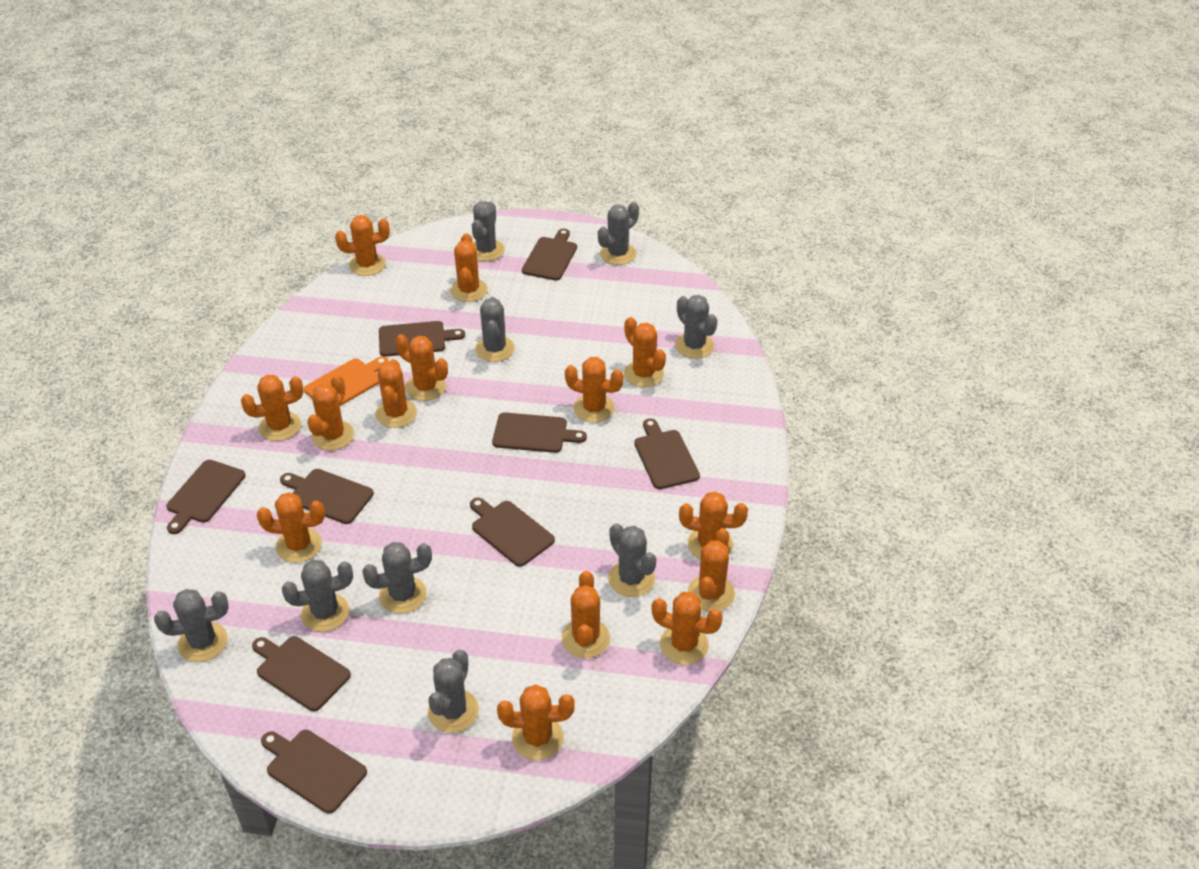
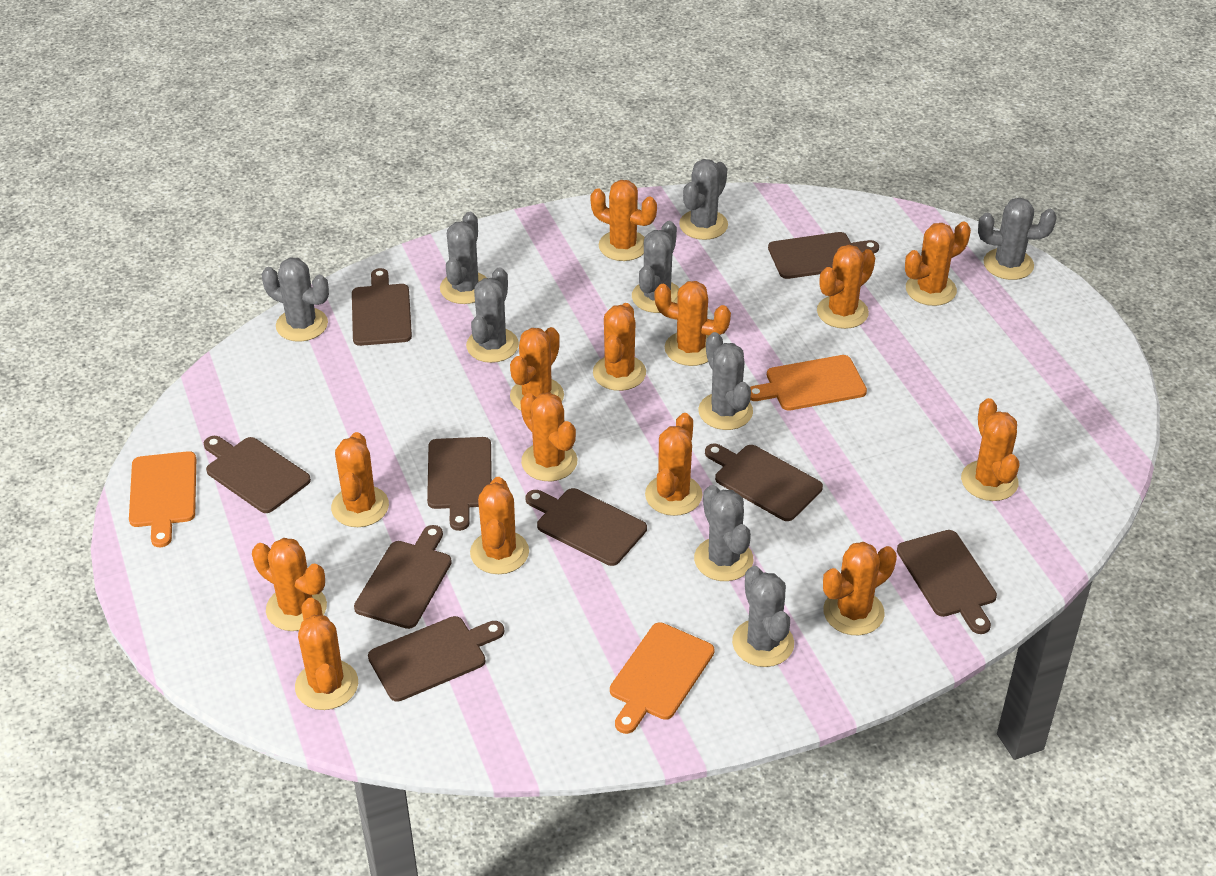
orange cutting board: [304,356,389,406] = 1 -> [129,451,196,547] [610,622,714,734] [750,355,867,411] = 3

